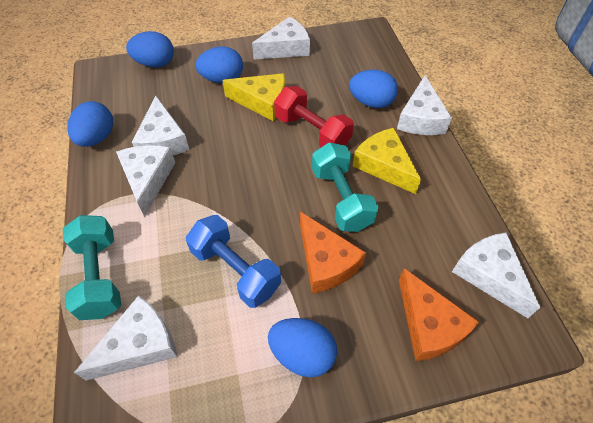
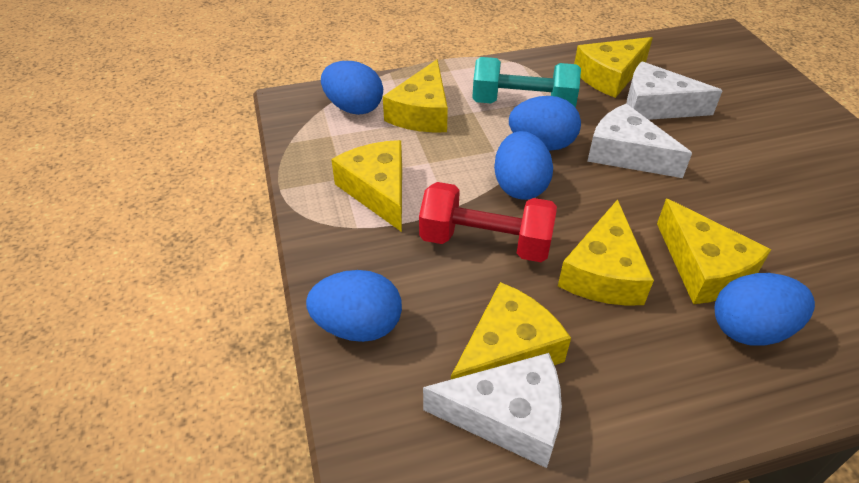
blue dumbbell: [186,215,281,308] = 1 -> none = 0
orange cheese: [300,211,366,294] [399,268,479,361] = 2 -> none = 0
turquoise dumbbell: [63,215,121,320] [312,143,378,232] = 2 -> [472,57,581,107] = 1
white cheese: [74,295,177,381] [116,145,175,217] [132,95,189,155] [252,16,310,60] [397,76,452,135] [452,233,541,318] = 6 -> [423,353,562,468] [587,104,692,178] [626,61,723,120] = 3
yellow cheese: [222,73,285,121] [353,128,421,194] = 2 -> [331,140,402,232] [383,59,448,132] [451,282,571,379] [558,199,654,306] [574,37,653,98] [657,199,771,304] = 6

